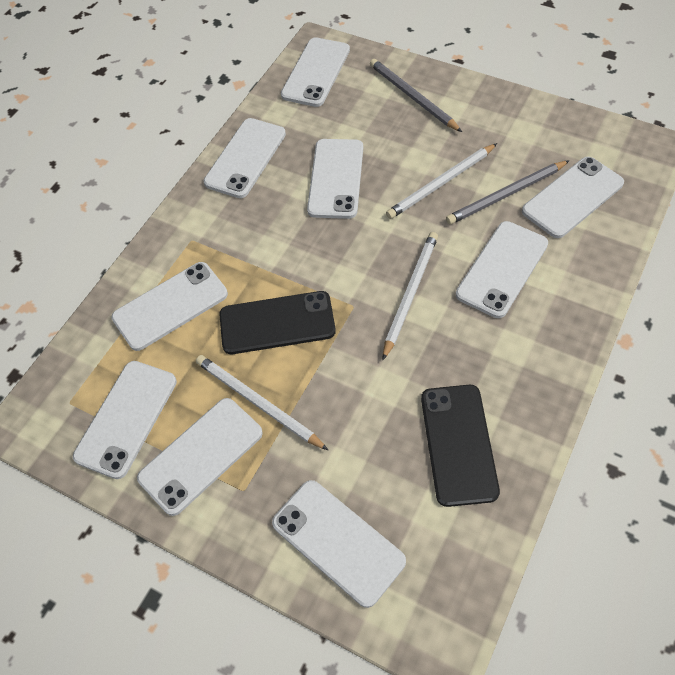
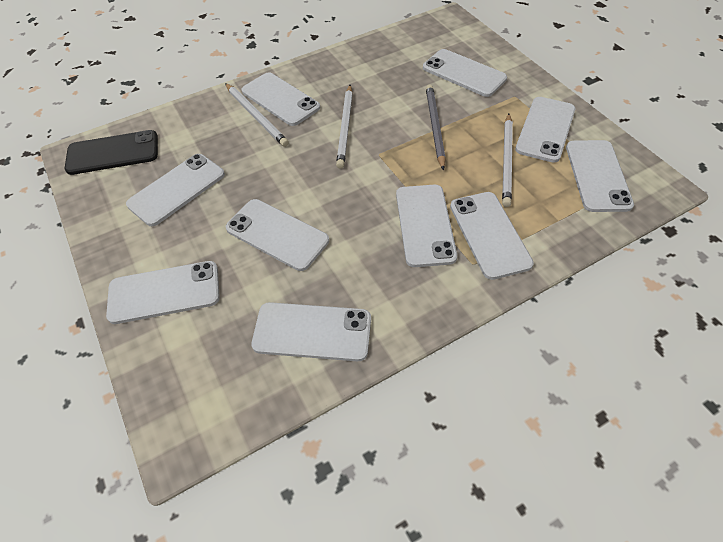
black phone: [219,291,336,354] [421,385,500,507] = 2 -> [65,130,158,175] = 1
grey pencil: [370,59,462,132] [446,160,570,224] = 2 -> [426,84,446,170] = 1
white phone: [73,361,177,479] [111,262,228,351] [137,398,263,516] [203,118,286,198] [272,480,406,608] [281,37,350,107] [307,139,363,219] [456,221,548,318] [522,157,624,238] = 9 -> [106,261,220,324] [126,154,225,226] [226,199,329,271] [242,72,320,126] [251,302,371,361] [396,185,457,267] [423,49,507,97] [450,192,534,280] [515,97,575,163] [566,140,634,212] = 10

